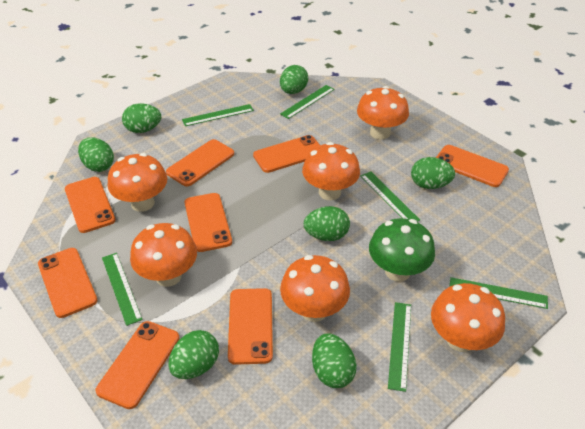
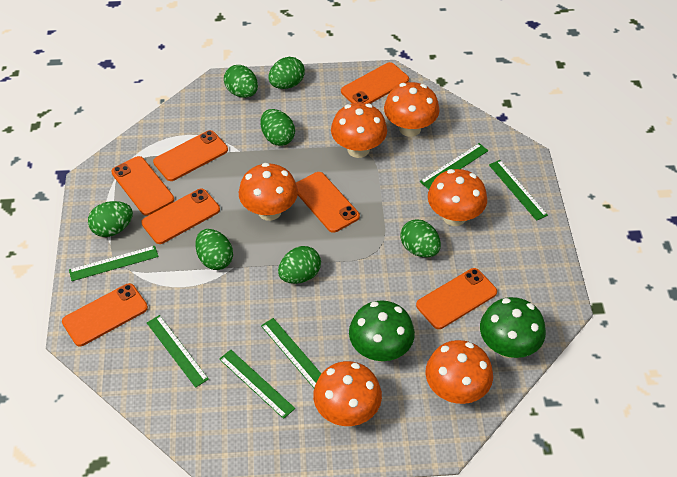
green mushroom: [369,218,435,282] = 1 -> [349,300,415,362] [480,297,546,358] = 2
orange phone: [38,248,98,318] [65,177,116,233] [96,321,179,409] [166,139,234,186] [184,193,232,252] [228,288,273,365] [253,135,320,173] [436,145,509,187] = 8 -> [62,283,148,346] [111,156,174,215] [141,189,220,244] [153,130,228,181] [296,172,360,233] [341,62,409,104] [416,268,497,329] = 7

